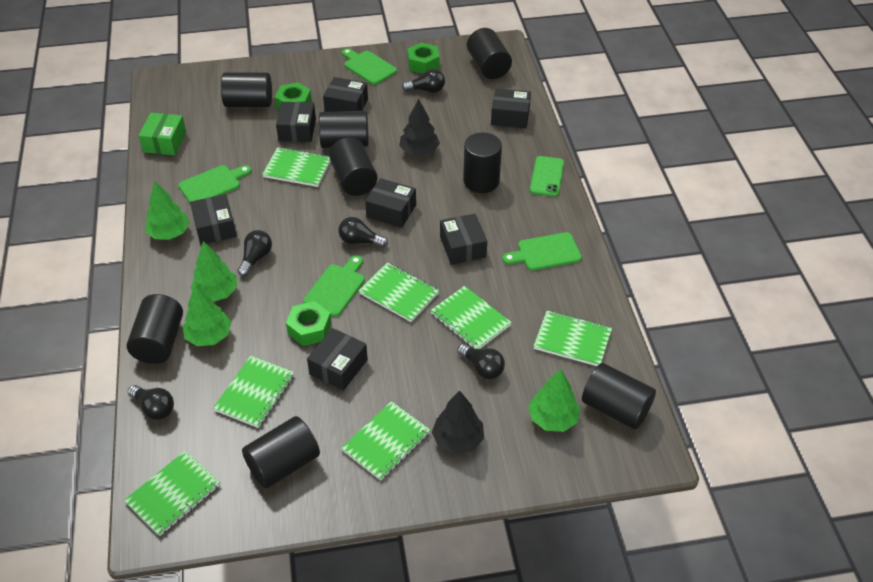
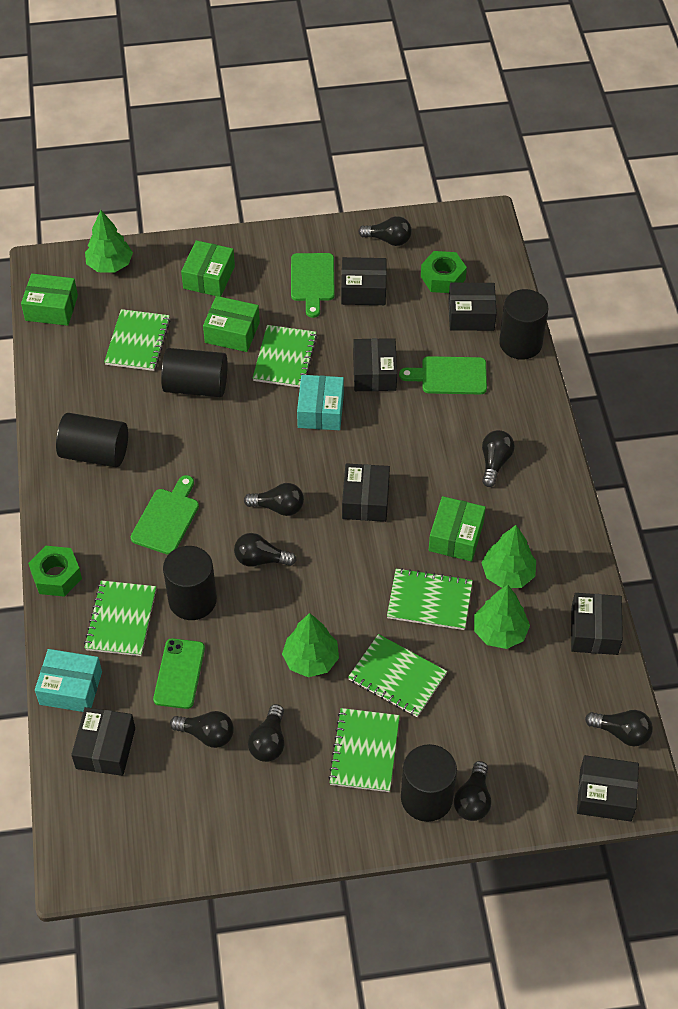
black cylinder: [127,294,183,364] [221,72,272,107] [242,416,320,489] [319,111,369,148] [329,137,377,196] [463,132,502,193] [467,28,512,79] [582,363,656,429] = 8 -> [56,413,128,467] [161,348,228,397] [163,546,217,620] [401,744,457,822] [499,289,548,360] = 5
black light bulb: [128,385,174,420] [238,230,272,276] [338,217,388,248] [402,69,445,93] [457,344,505,379] = 5 -> [170,711,234,748] [234,533,297,567] [244,483,304,516] [248,704,284,762] [358,216,412,246] [454,761,491,821] [482,430,515,487] [585,710,653,746] = 8
black tree: [399,99,440,156] [432,391,484,454] = 2 -> none = 0
green box: [138,113,186,155] = 1 -> [21,274,78,326] [181,240,235,297] [203,296,260,352] [429,496,486,562] = 4
green cutting board: [178,165,252,203] [303,255,365,317] [342,48,397,85] [502,232,582,271] = 4 -> [131,475,199,555] [291,253,335,318] [399,356,487,394] = 3
green notebook: [124,451,220,536] [213,356,294,428] [262,147,331,187] [341,401,430,480] [359,263,439,322] [430,286,512,349] [534,311,612,366] = 7 -> [84,580,156,656] [104,309,170,371] [253,325,317,387] [328,708,400,792] [348,634,447,717] [387,568,473,630] = 6
green nut: [275,82,312,110] [286,301,332,346] [407,43,440,74] = 3 -> [28,546,82,597] [421,251,467,293] = 2
turquoise box: none = 0 -> [35,649,102,712] [297,375,344,430] = 2

